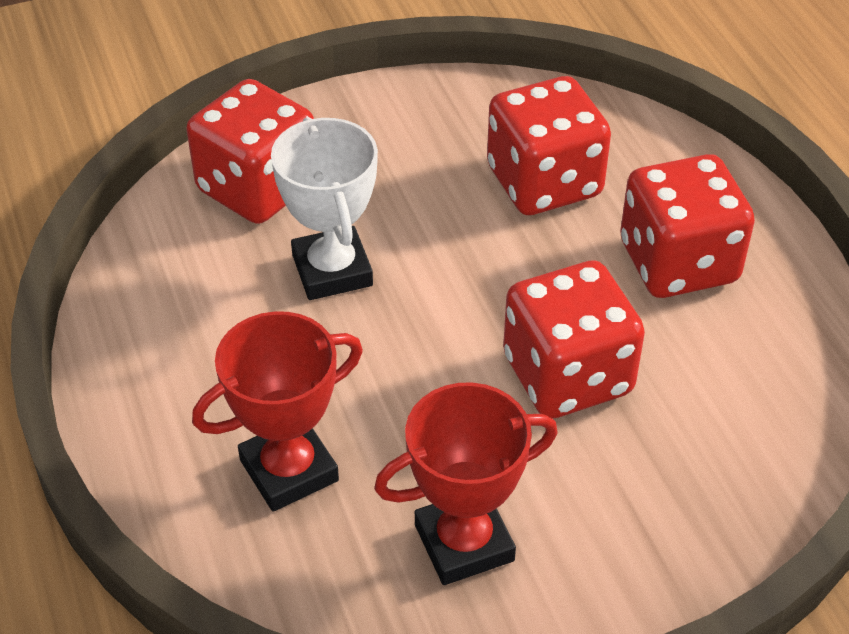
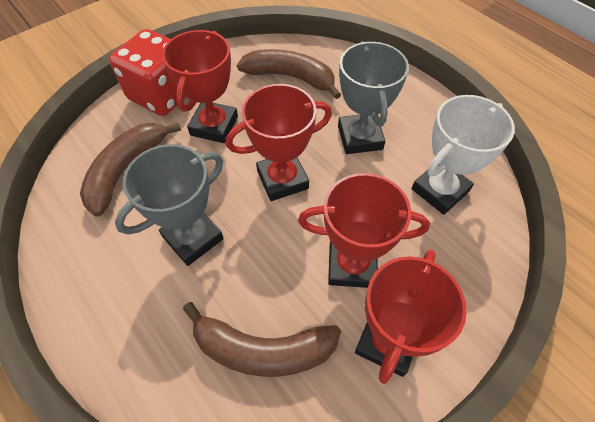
brown banana: none = 0 -> [80,122,181,217] [183,302,341,377] [237,49,341,99] = 3
grey trophy: none = 0 -> [115,144,224,266] [338,41,409,154] = 2
red dice: [186,79,314,224] [487,76,611,215] [503,260,645,418] [620,154,755,298] = 4 -> [109,29,186,116] = 1
red trophy: [192,311,363,512] [374,382,558,585] = 2 -> [162,30,238,143] [226,84,332,201] [298,173,430,288] [355,250,467,384] = 4

